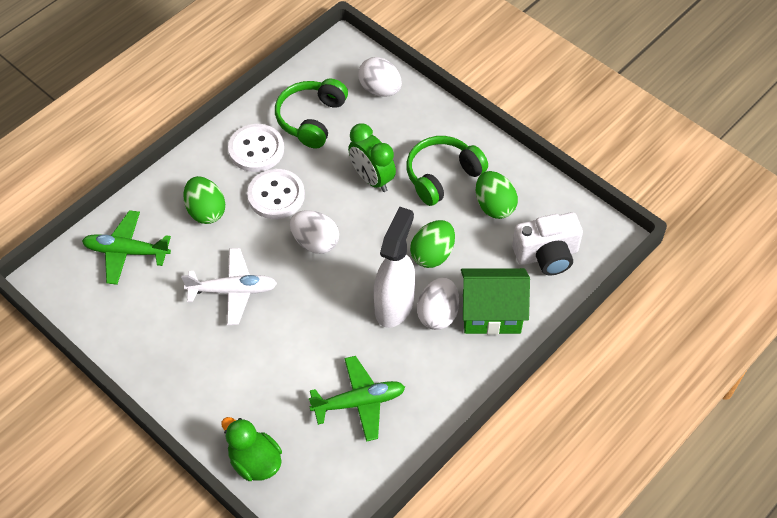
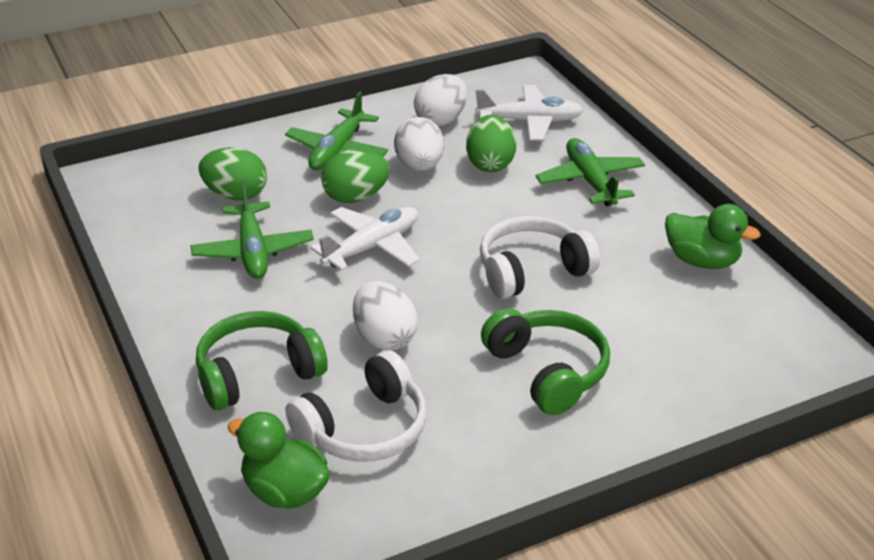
green clock: [348,123,396,192] = 1 -> none = 0
green duck: [221,417,282,481] = 1 -> [228,412,330,509] [665,204,761,269] = 2
green house: [461,268,530,335] = 1 -> none = 0
green plane: [82,210,171,285] [309,356,405,442] = 2 -> [190,182,314,279] [285,91,388,170] [536,138,645,207] = 3
white button: [228,124,284,172] [247,169,305,219] = 2 -> none = 0
white camera: [512,212,583,275] = 1 -> none = 0
white headphones: none = 0 -> [286,350,427,462] [480,216,600,299] = 2
white plane: [181,248,277,325] = 1 -> [310,207,420,271] [475,85,583,141] = 2
white spray bottle: [374,207,415,328] = 1 -> none = 0

